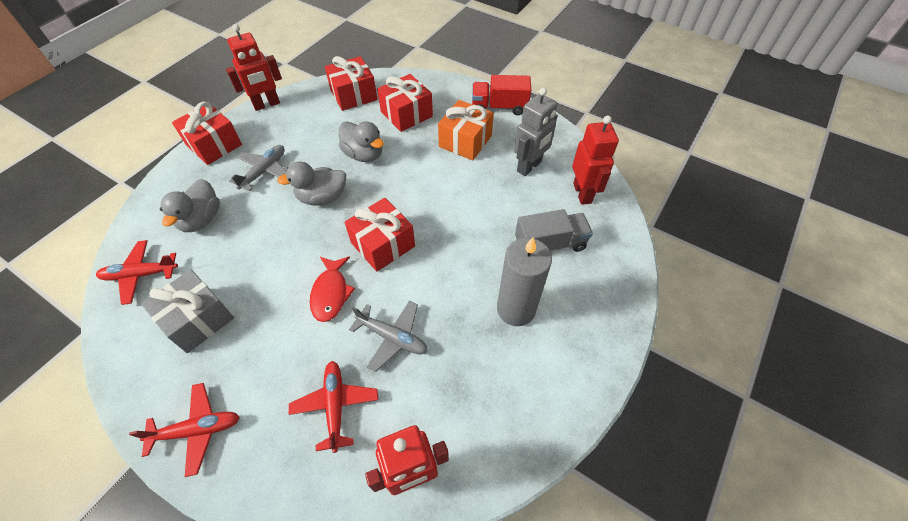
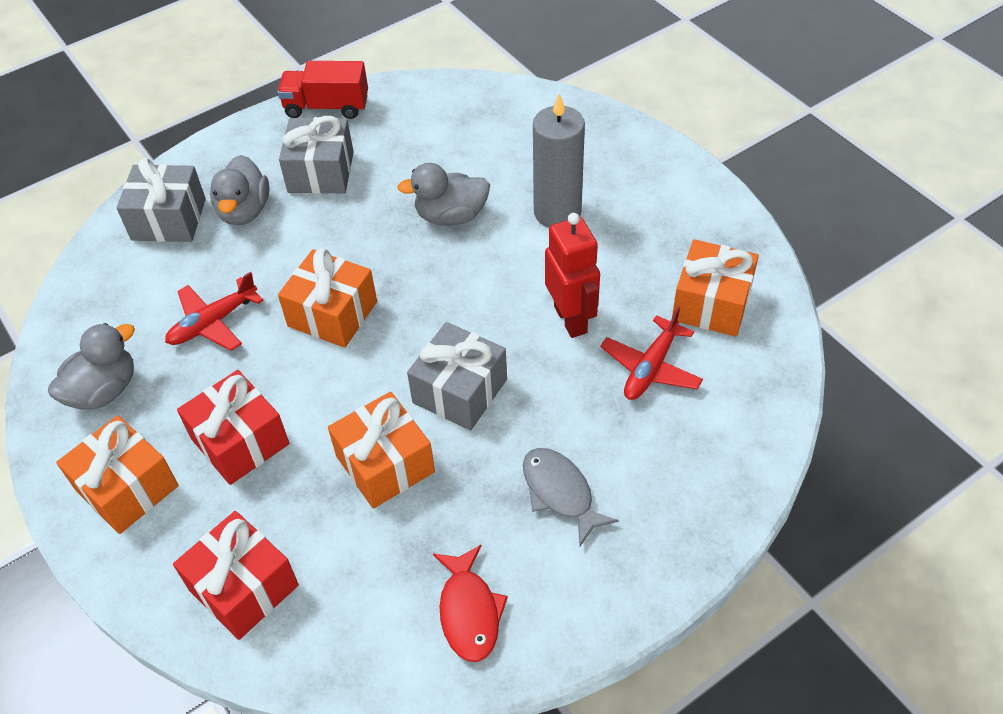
grey fish: none = 0 -> [523,448,619,546] = 1
grey gift: [141,270,234,353] = 1 -> [117,158,206,242] [279,116,354,194] [407,322,507,430] = 3
grey plane: [229,145,287,192] [349,301,428,372] = 2 -> none = 0
grey robot: [514,87,557,176] = 1 -> none = 0
grey truck: [515,209,593,252] = 1 -> none = 0
orange gift: [438,100,494,160] = 1 -> [56,415,179,534] [278,248,377,348] [328,392,435,509] [672,239,759,337] = 4
red gift: [172,102,242,165] [325,56,377,111] [345,198,415,272] [377,74,433,132] = 4 -> [173,511,299,640] [177,370,289,485] = 2
red plane: [96,240,178,305] [129,383,240,477] [289,361,378,453] = 3 -> [165,272,264,351] [600,306,703,400] = 2
red robot: [226,24,282,111] [365,425,449,495] [572,116,619,205] = 3 -> [545,213,600,338] = 1

